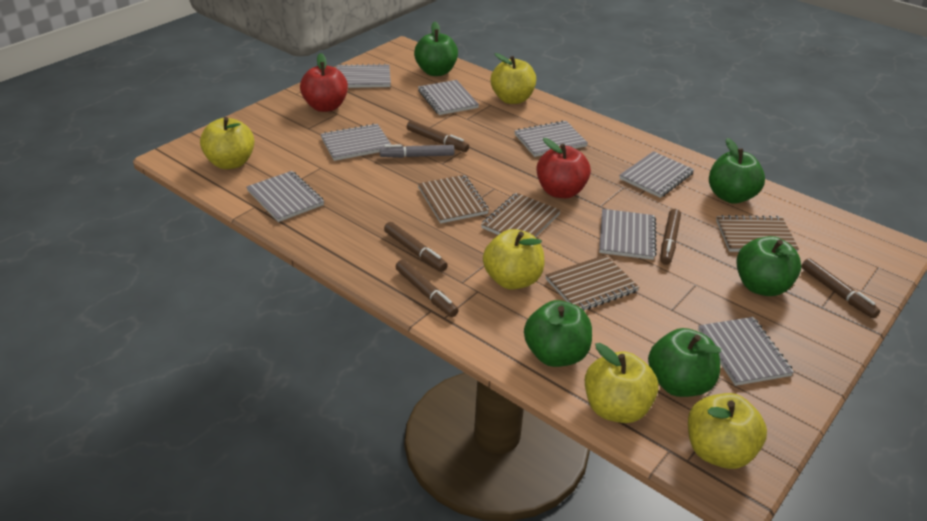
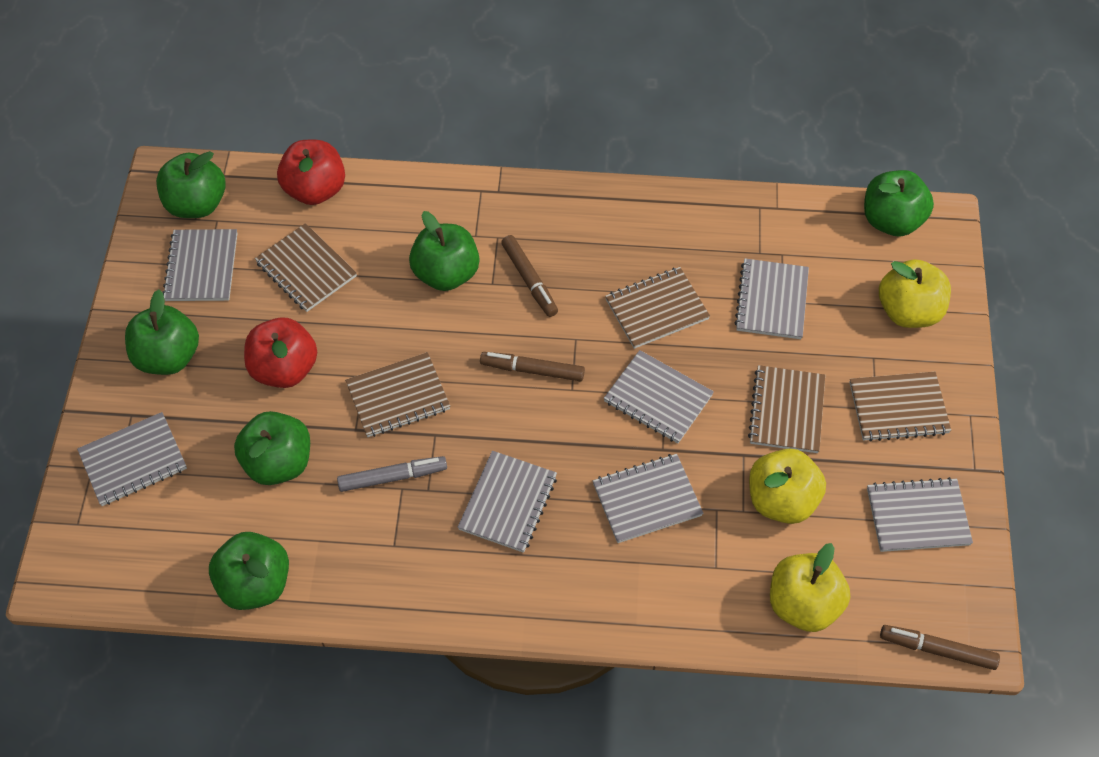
brown marker: [384,222,448,271] [396,260,459,317] [407,120,469,152] [660,209,681,265] [802,258,880,318] = 5 -> [480,352,585,381] [501,235,558,317] [880,625,1000,670] = 3
brown notebook: [418,175,489,223] [481,193,561,237] [545,255,639,311] [716,215,799,252] = 4 -> [255,223,357,312] [345,352,450,437] [605,267,710,349] [748,365,825,453] [849,372,951,442] = 5
green apple: [414,22,458,76] [524,300,592,367] [648,328,721,397] [709,138,765,204] [736,236,802,296] = 5 -> [125,289,199,375] [156,151,226,218] [209,532,289,610] [234,411,310,485] [409,211,479,291] [864,170,934,237] = 6
grey notebook: [246,171,324,222] [320,123,391,161] [336,64,391,88] [418,80,479,115] [514,120,588,157] [599,209,657,260] [619,151,694,198] [698,317,794,386] = 8 -> [77,412,187,506] [163,229,237,301] [458,451,557,553] [593,454,703,543] [604,350,714,443] [734,259,809,339] [867,477,973,552] = 7
yellow apple: [200,117,255,169] [483,229,545,290] [491,53,536,104] [585,343,659,423] [688,393,767,469] = 5 -> [749,449,826,524] [770,543,850,632] [879,259,951,328] = 3

